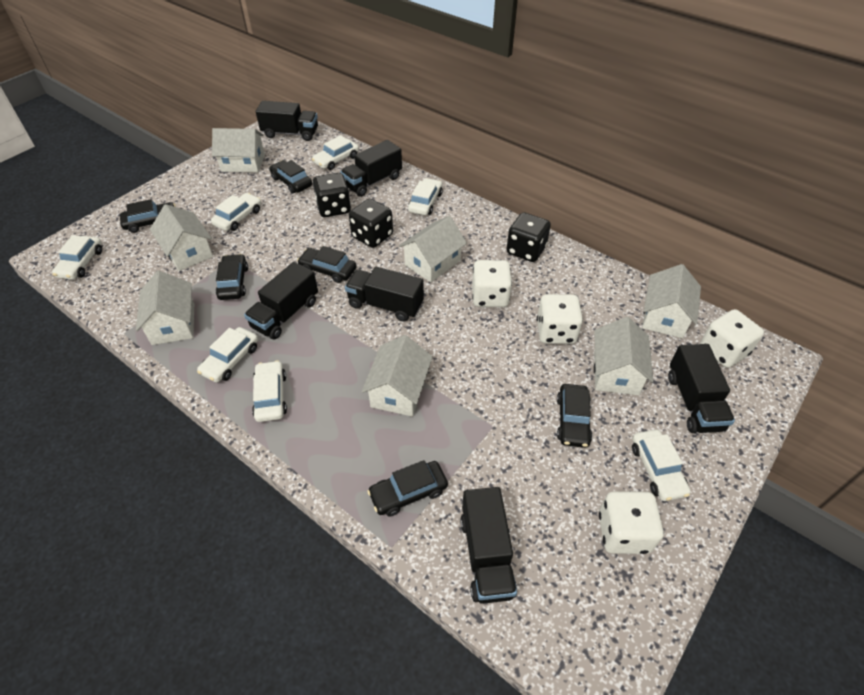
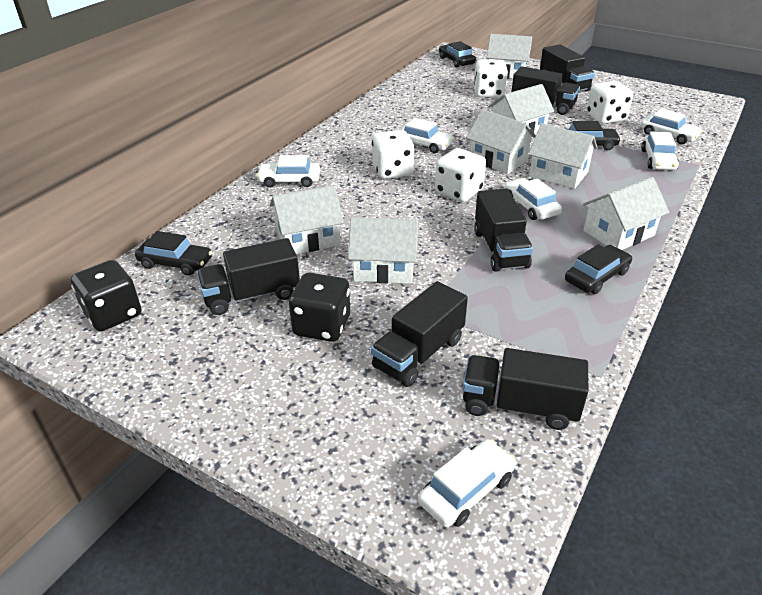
black car: [120,199,175,233] [216,254,248,300] [269,160,312,193] [297,246,357,283] [367,460,448,517] [557,384,592,448] = 6 -> [135,231,212,276] [439,41,476,67] [565,244,632,294] [568,121,621,150] = 4
black dice: [313,173,351,217] [349,199,393,248] [506,212,551,262] = 3 -> [71,260,141,331] [289,272,350,342] = 2
white car: [52,235,102,280] [197,327,258,382] [211,193,261,231] [252,360,287,422] [312,135,359,170] [408,178,443,215] [632,430,691,501] = 7 -> [256,155,320,187] [398,118,454,153] [418,439,516,527] [504,178,562,220] [640,108,703,144] [641,132,679,170] = 6

